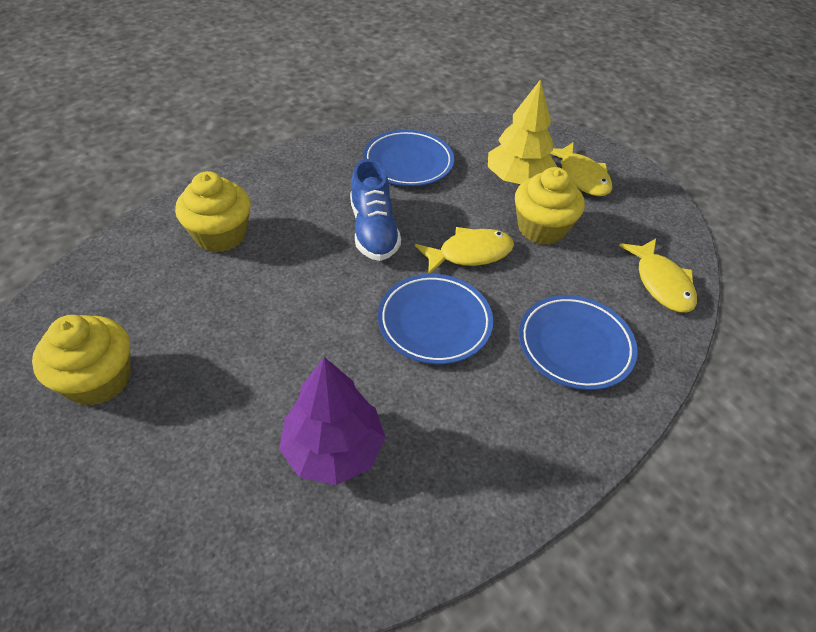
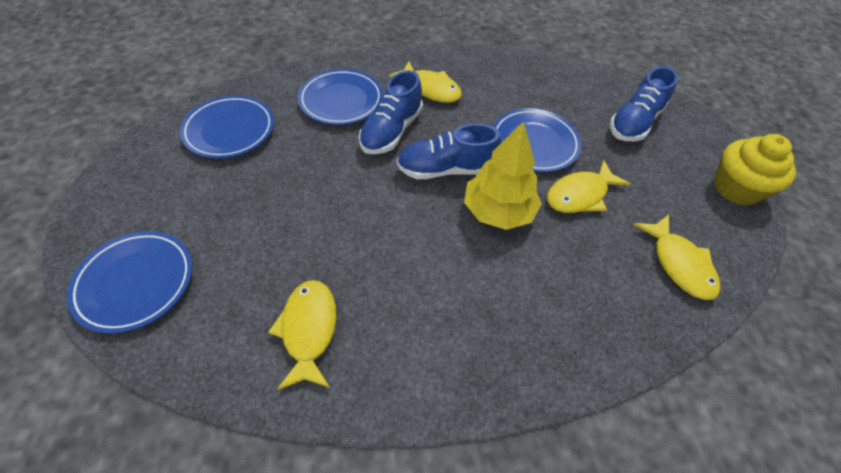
blue plate: [363,130,454,186] [378,274,493,364] [519,295,638,390] = 3 -> [67,231,192,333] [180,95,274,158] [298,69,383,125] [493,108,581,172] = 4
blue shoe: [350,159,401,261] = 1 -> [359,70,423,154] [397,124,501,179] [610,66,678,141] = 3
purple tree: [279,357,386,485] = 1 -> none = 0
yellow cupcake: [32,315,130,406] [175,171,251,252] [515,167,585,245] = 3 -> [714,134,796,206] = 1
yellow fish: [415,227,514,274] [550,142,612,196] [619,238,697,313] = 3 -> [268,280,337,390] [389,61,462,103] [547,160,631,213] [634,214,720,300] = 4

